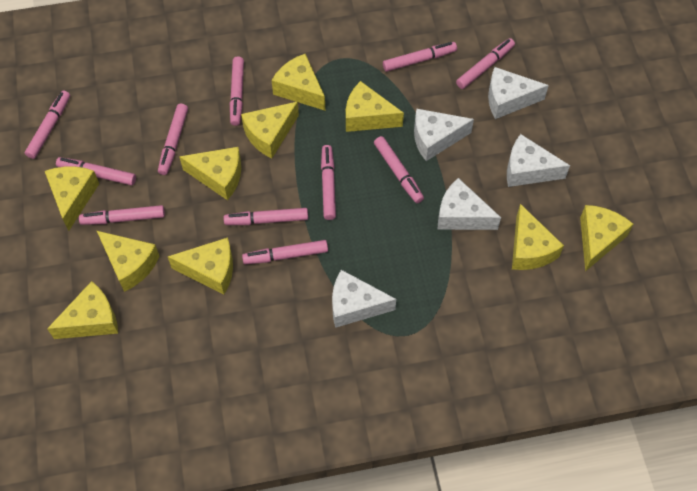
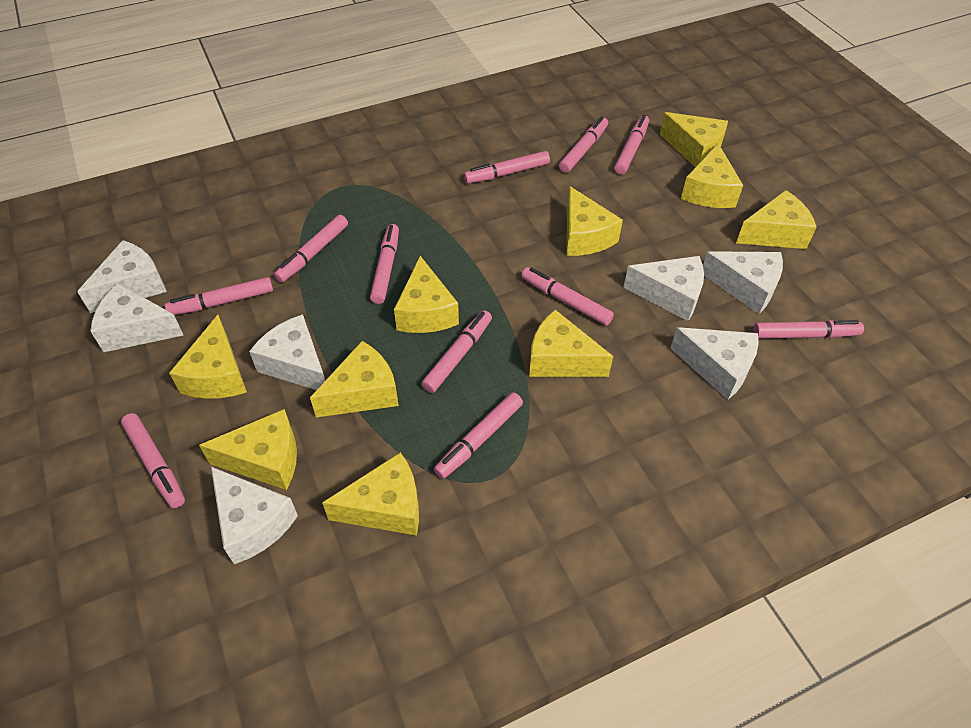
white cheese: [332,270,396,328] [414,108,474,161] [437,178,501,230] [488,67,549,119] [507,134,570,187] = 5 -> [77,240,167,313] [90,283,184,352] [211,467,298,564] [249,314,325,390] [623,256,704,321] [670,327,758,400] [703,251,783,314] = 7

